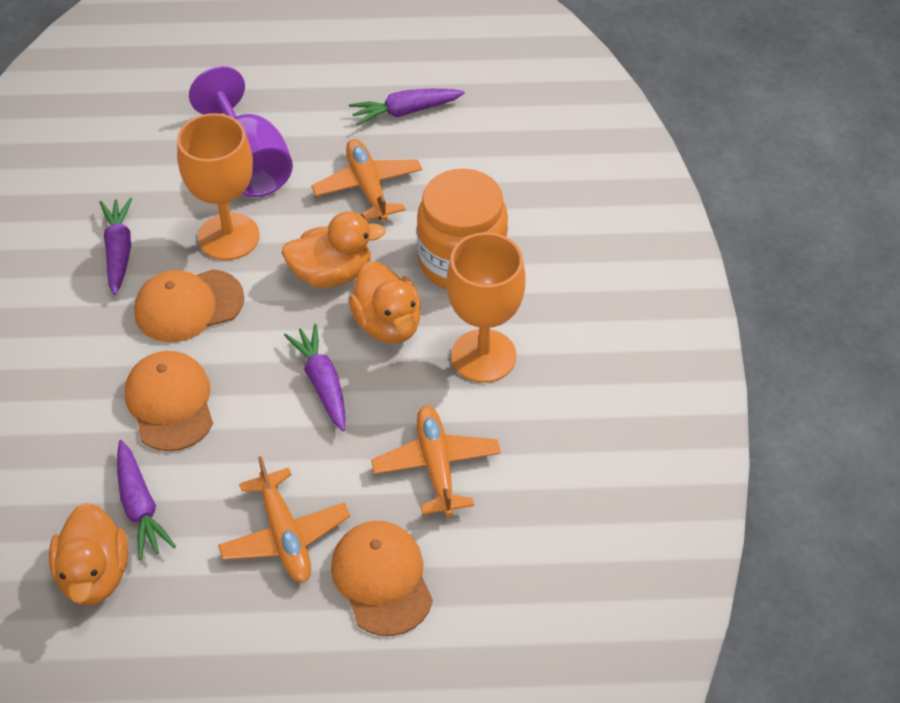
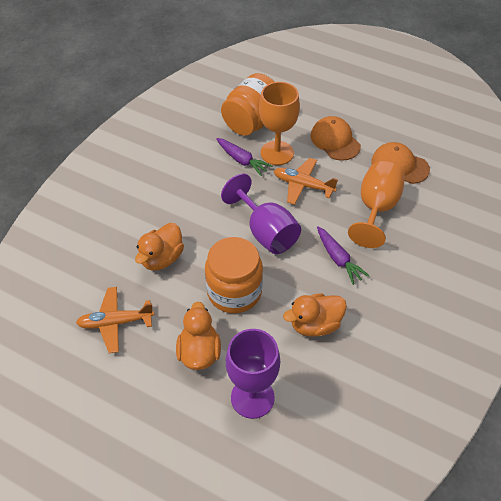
orange cap: [125,351,213,451] [134,269,244,342] [331,521,433,636] = 3 -> [311,116,361,161] [371,142,430,184] = 2
orange jar: [417,169,508,289] = 1 -> [205,237,263,313] [221,73,274,136] = 2
orange plane: [218,456,350,583] [311,139,422,221] [371,405,501,517] = 3 -> [76,287,154,353] [274,158,338,205] = 2
purple carrot: [100,198,132,295] [117,440,176,560] [284,324,345,431] [349,89,465,126] = 4 -> [216,138,272,176] [317,226,370,285] = 2
purple goblet: [189,66,293,197] = 1 -> [221,173,301,254] [226,329,280,419] = 2

